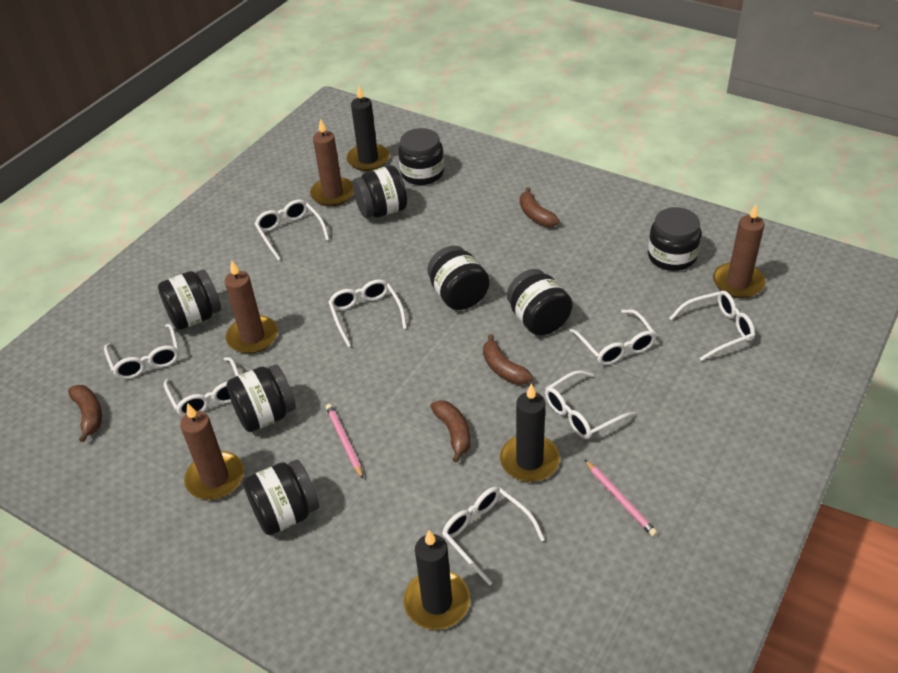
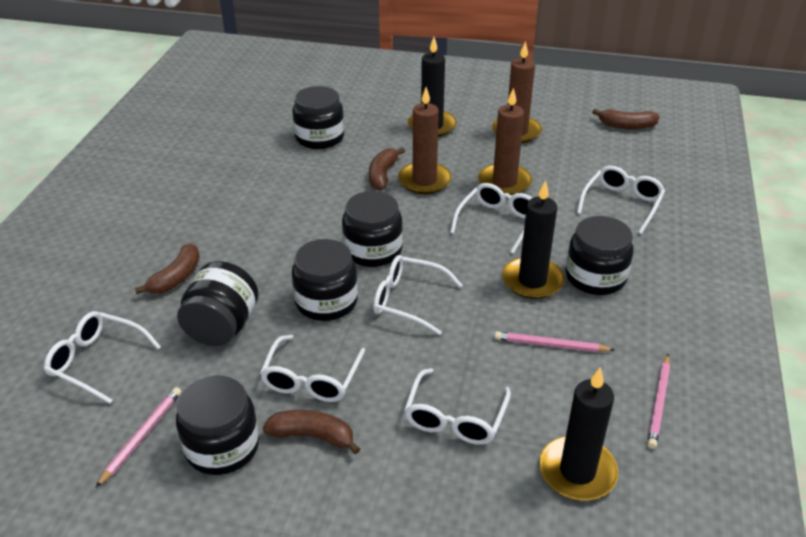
black jar: [158,269,221,330] [226,364,296,432] [243,459,319,535] [353,165,407,218] [398,128,444,185] [427,246,490,310] [507,269,573,335] [648,207,701,271] = 8 -> [176,376,259,475] [177,261,259,346] [292,239,358,321] [293,86,344,149] [342,191,403,267] [566,216,634,295] = 6
brown candle: [180,403,244,500] [225,261,278,354] [310,118,354,206] [713,204,766,298] = 4 -> [398,87,451,194] [478,88,532,196] [492,41,542,143] = 3
pink pencil: [326,404,363,479] [584,459,658,537] = 2 -> [96,387,181,488] [494,332,614,352] [647,354,670,449] = 3
white glasses: [104,324,179,379] [164,357,240,417] [255,200,329,260] [328,279,407,347] [442,487,545,586] [545,370,636,439] [570,309,657,365] [670,291,755,361] = 8 -> [44,311,161,404] [260,335,365,402] [373,255,463,335] [404,368,511,445] [450,183,532,254] [577,166,665,234] = 6

